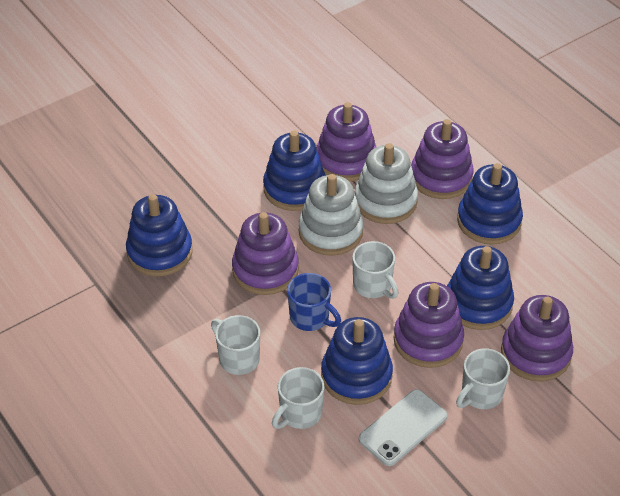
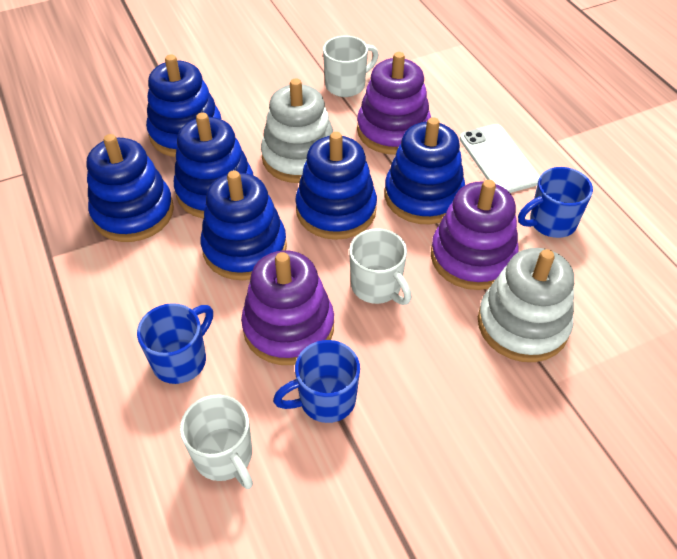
blue mug: [287,273,341,331] = 1 -> [137,303,213,384] [273,340,360,423] [518,167,593,238] = 3
blue stacking toy: [126,194,193,276] [263,131,325,211] [321,317,393,405] [447,246,514,330] [457,163,523,245] = 5 -> [87,134,174,242] [146,55,221,157] [174,112,253,219] [201,170,287,280] [295,132,377,240] [385,117,465,224] = 6
purple stacking toy: [232,212,299,295] [316,102,376,182] [393,282,464,368] [411,119,474,199] [501,295,573,381] = 5 -> [241,250,334,365] [357,52,431,155] [431,180,519,290] = 3
white mug: [211,315,260,375] [272,367,324,429] [352,241,398,299] [456,349,510,409] = 4 -> [180,394,253,489] [323,36,379,97] [349,228,412,305] = 3

